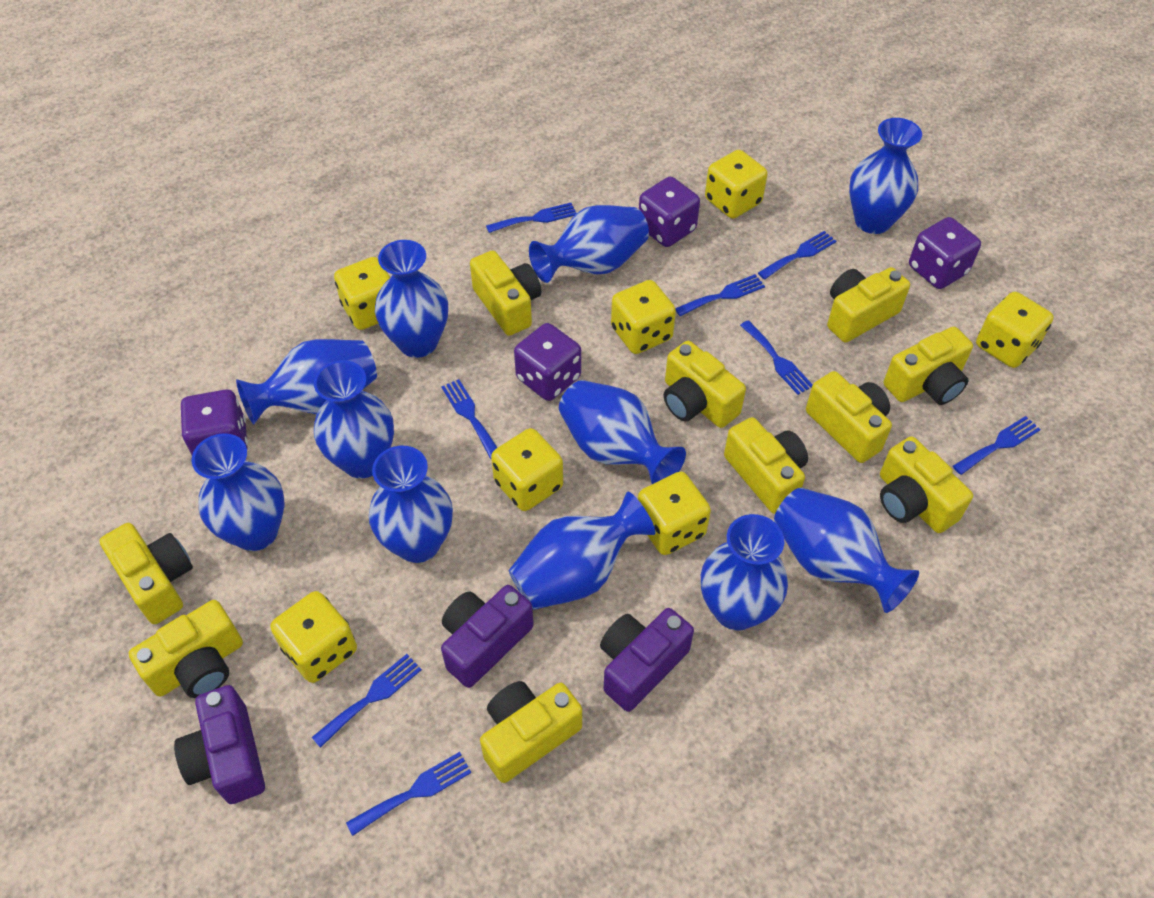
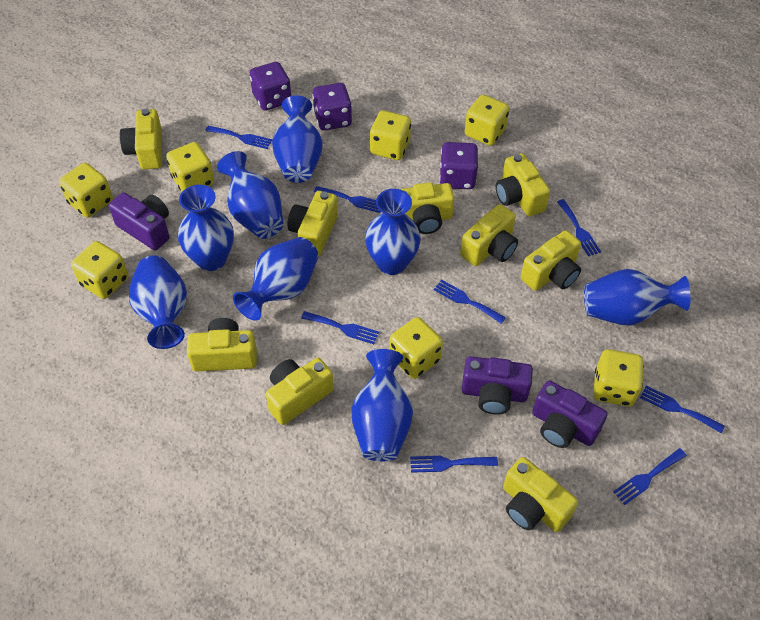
blue vase: [192,433,284,551] [236,339,377,424] [314,360,394,478] [369,446,453,563] [375,240,448,358] [508,491,656,610] [529,205,649,283] [559,380,686,484] [701,514,788,630] [774,488,919,613] [849,118,922,234] = 11 -> [129,255,187,349] [178,185,234,271] [217,151,284,239] [233,237,319,321] [272,95,323,183] [351,349,413,461] [365,189,421,275] [584,269,690,326] = 8
purple dice: [180,389,248,455] [514,323,581,401] [639,177,700,247] [909,217,981,289] = 4 -> [250,62,291,111] [312,83,352,131] [440,142,478,189] = 3
yellow camera: [99,523,193,624] [129,600,243,698] [470,250,541,336] [480,681,582,783] [664,341,746,428] [724,417,808,514] [806,371,892,463] [827,267,910,343] [880,436,973,533] [884,327,973,405] = 10 -> [120,109,162,170] [187,318,257,372] [266,358,334,425] [287,191,338,257] [400,182,455,234] [460,204,518,266] [496,153,550,216] [503,457,578,532] [521,230,581,291] = 9

